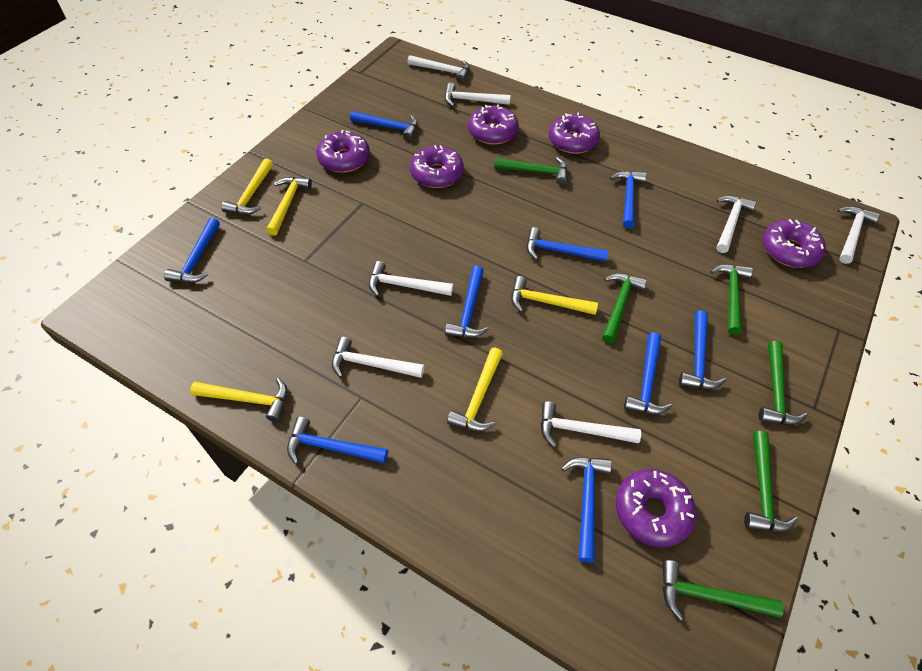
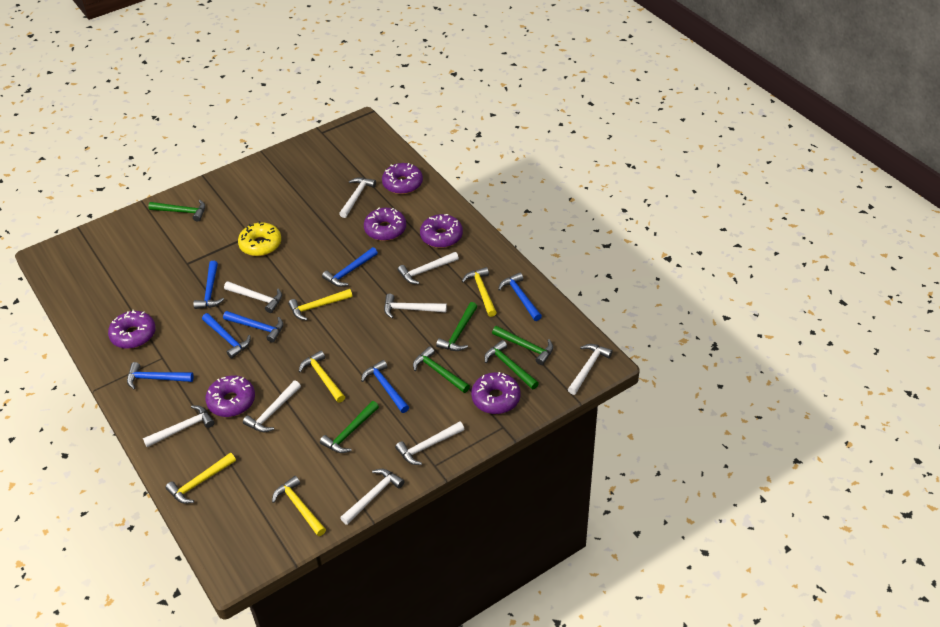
blue hammer: [164,218,220,283] [287,417,388,464] [350,111,418,141] [445,266,489,338] [527,227,608,262] [561,457,612,563] [610,171,646,228] [624,332,672,414] [679,310,726,389] = 9 -> [127,362,194,389] [193,261,224,309] [202,313,251,359] [223,311,283,343] [322,247,378,287] [361,360,409,413] [498,272,542,321] = 7
white hammer: [332,337,424,378] [369,261,453,297] [408,55,470,83] [445,83,511,106] [541,401,641,448] [717,195,756,253] [838,206,880,264] = 7 -> [143,405,214,447] [224,281,282,313] [243,381,301,433] [339,177,376,218] [340,469,405,525] [384,294,447,319] [395,421,465,465] [398,252,459,284] [568,344,613,395] = 9
yellow donut: none = 0 -> [238,221,281,256] = 1

